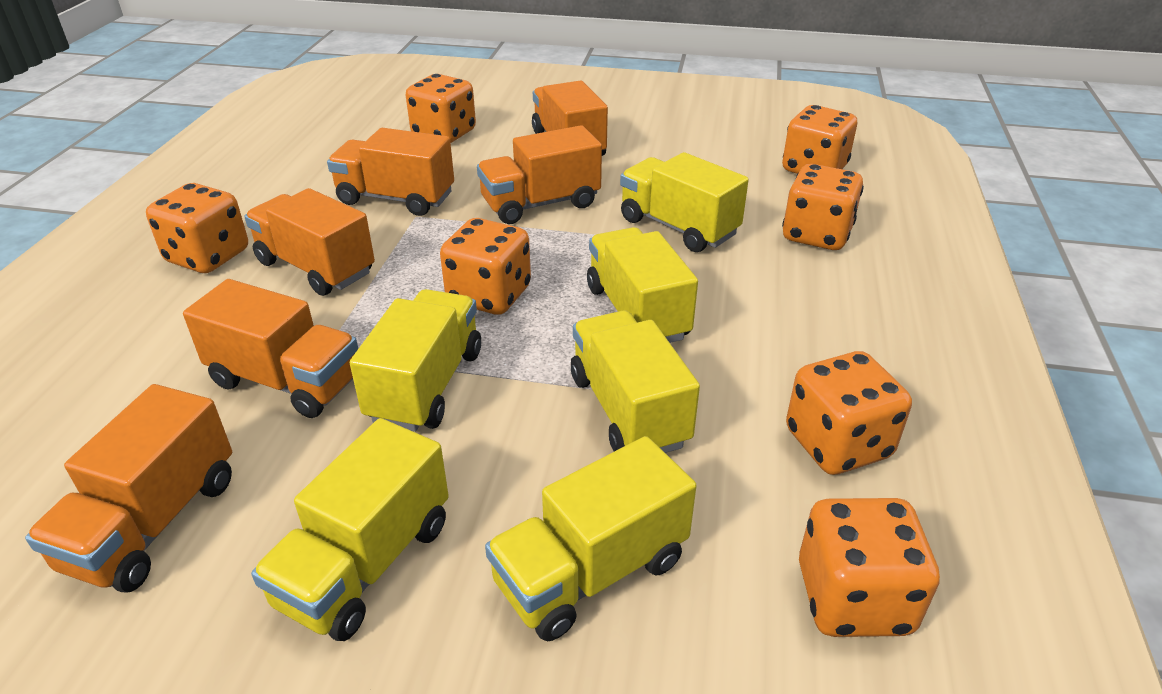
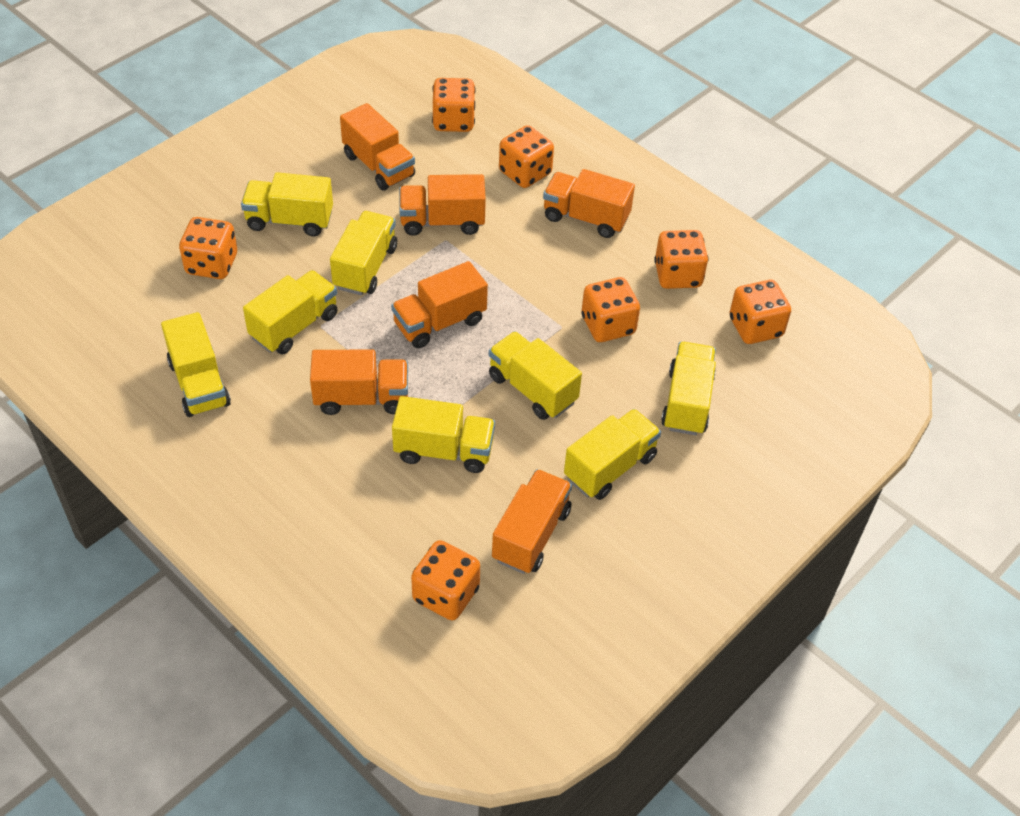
yellow truck: [251,418,449,641] [350,289,481,432] [485,436,697,641] [571,310,700,453] [587,227,698,343] [620,152,749,252] = 6 -> [161,312,231,417] [241,172,333,236] [243,270,338,355] [330,211,397,295] [392,396,495,473] [489,331,582,420] [564,409,661,500] [661,342,716,435] = 8

